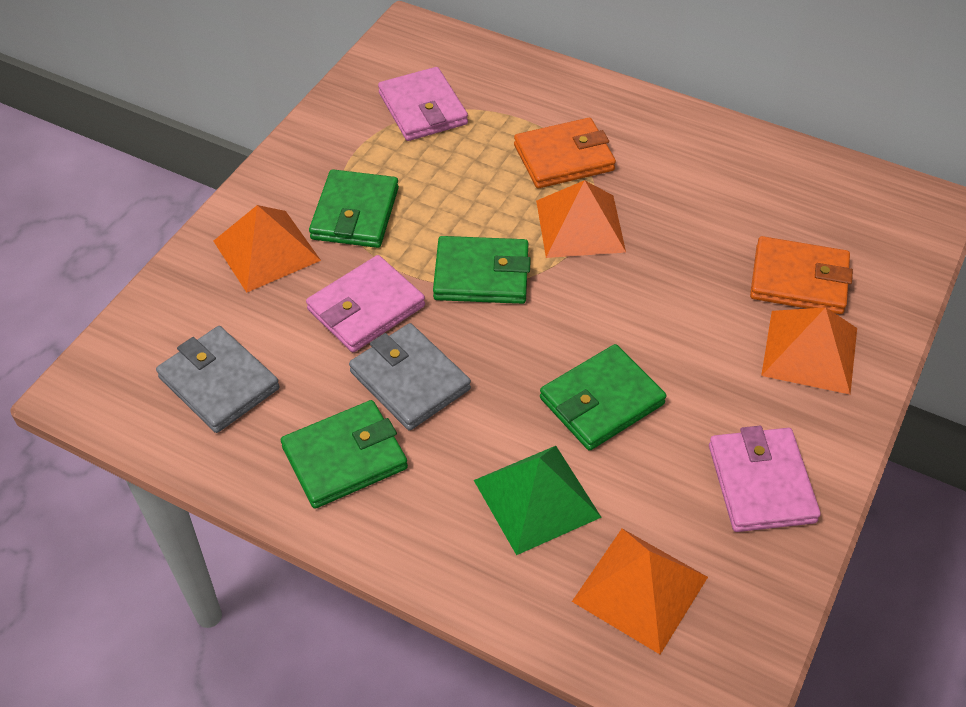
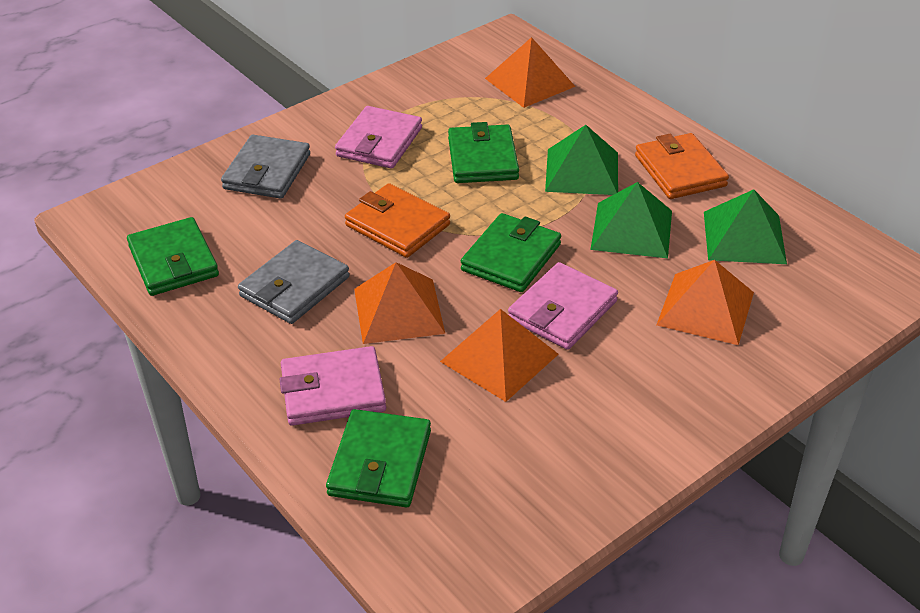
green pyramid: [474,446,602,555] = 1 -> [545,125,618,195] [590,182,672,258] [704,189,787,264] = 3

